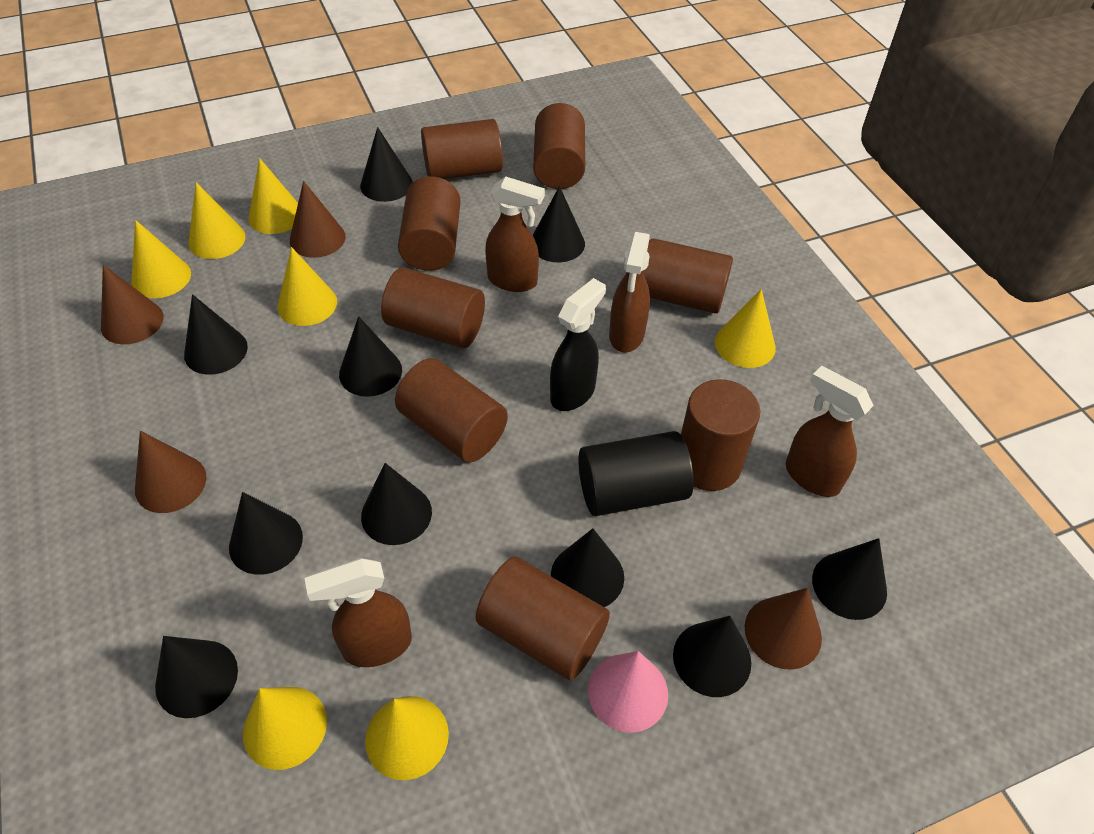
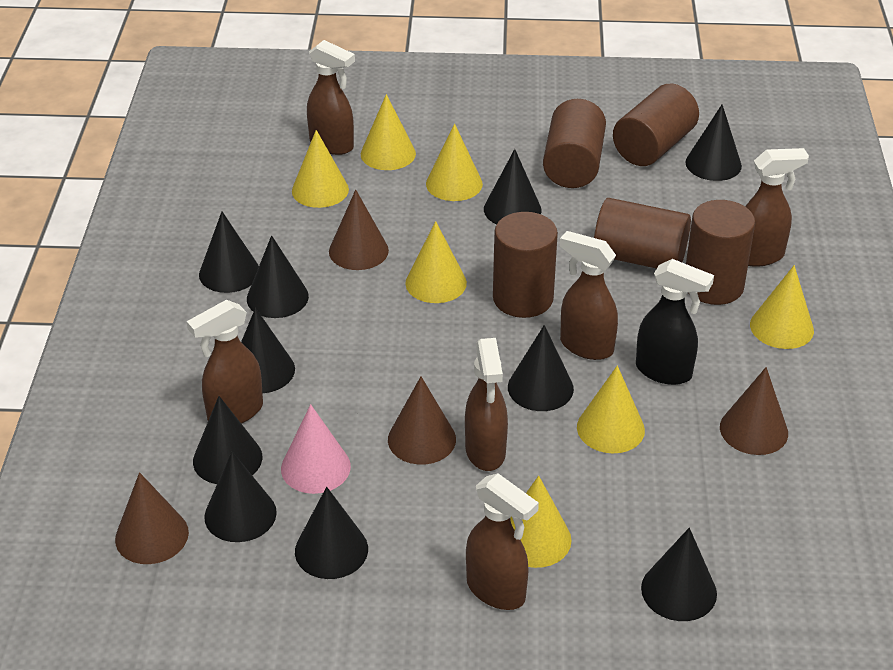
black cylinder: [578,431,694,516] = 1 -> none = 0
brown cylinder: [381,267,485,348] [395,358,508,462] [398,176,460,271] [421,119,503,179] [476,557,610,680] [533,103,585,189] [643,238,733,314] [681,379,760,491] = 8 -> [493,212,558,318] [543,99,606,188] [594,198,691,269] [613,83,699,166] [686,200,755,305] = 5
brown spray bottle: [304,558,412,667] [485,177,545,292] [609,232,650,353] [786,366,874,497] = 4 -> [186,300,263,424] [307,40,355,155] [465,338,508,471] [466,473,539,610] [560,231,618,360] [745,148,809,267] = 6

